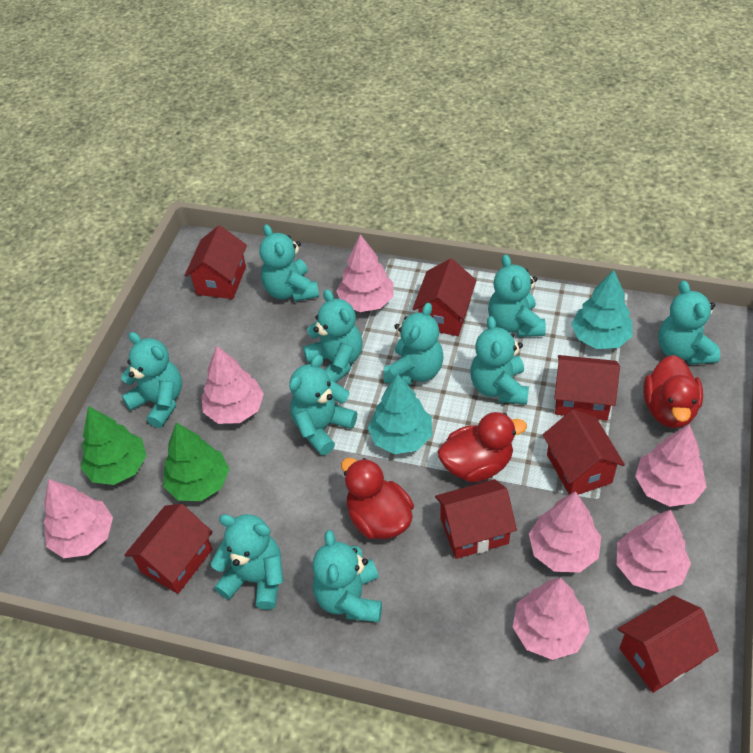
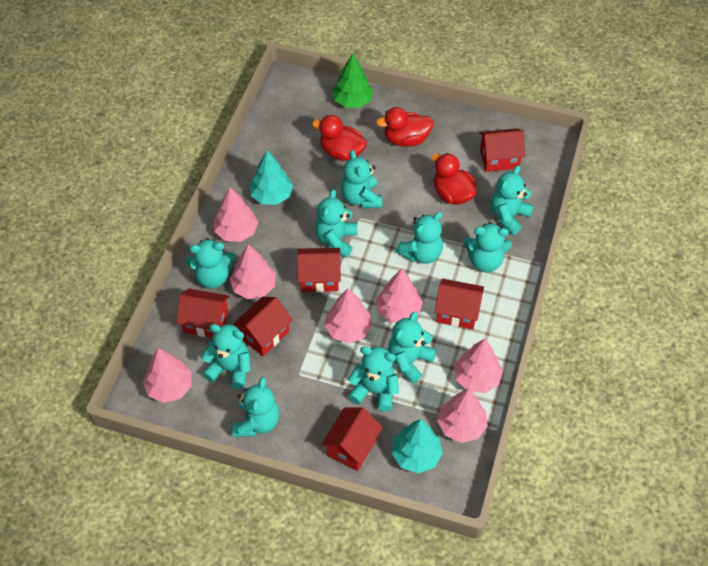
green tree: [81,406,146,485] [163,423,229,501] = 2 -> [332,53,373,107] = 1
red house: [124,504,213,594] [184,226,247,299] [413,259,476,336] [435,479,517,559] [543,409,625,495] [554,355,620,420] [618,595,719,693] = 7 -> [176,289,230,338] [233,297,293,356] [297,248,341,292] [321,408,383,471] [434,279,484,329] [479,128,525,172] = 6

